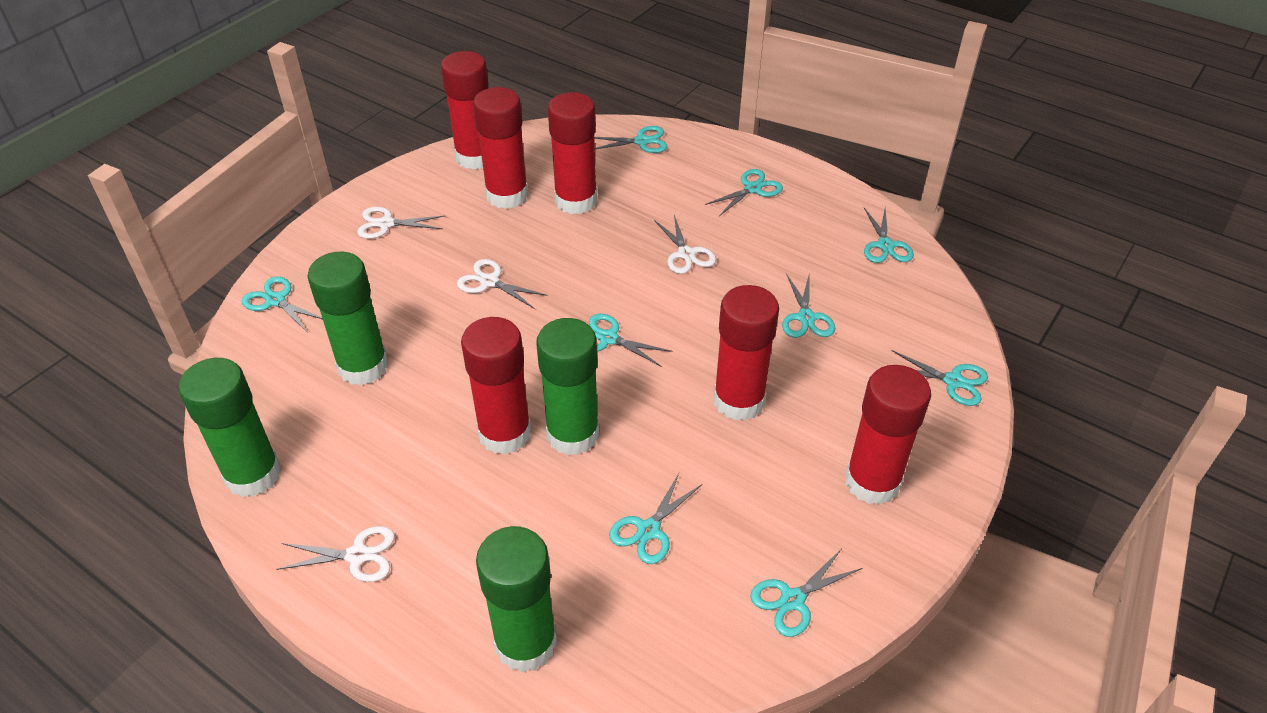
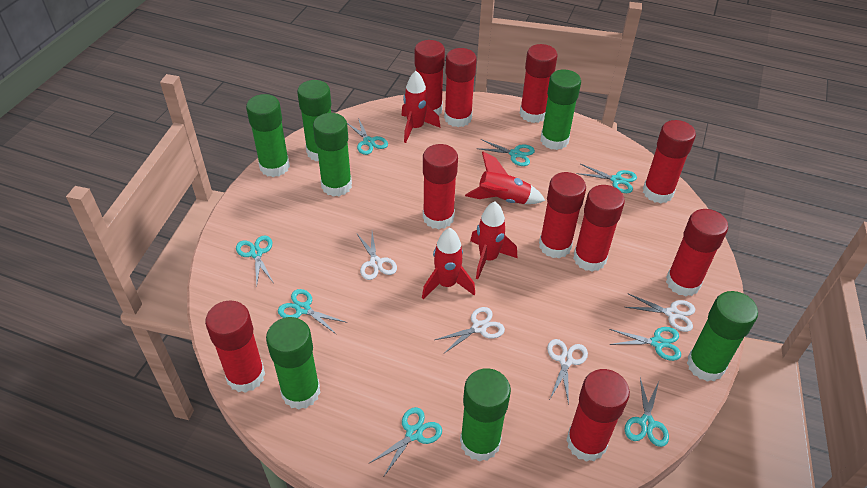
green glue stick: [179,358,281,497] [307,252,388,385] [476,526,557,673] [536,318,599,455] = 4 -> [246,94,290,177] [266,317,320,410] [297,80,331,161] [313,113,352,197] [460,368,511,462] [540,70,581,150] [687,291,758,382] = 7
red glue stick: [441,51,489,170] [461,317,532,455] [473,87,528,209] [548,92,597,214] [714,285,779,421] [845,365,931,505] = 6 -> [205,300,265,393] [415,40,445,115] [423,144,458,229] [444,48,477,127] [520,44,557,123] [539,172,586,258] [566,369,630,462] [573,185,625,272] [643,120,696,203] [666,209,728,297] = 10
red rocket: none = 0 -> [401,71,441,143] [422,228,475,299] [465,151,545,204] [470,201,517,279] = 4
turquoise scissors: [242,276,322,333] [589,313,672,367] [594,126,667,153] [609,473,702,564] [705,169,783,216] [750,550,862,637] [782,274,835,338] [864,208,914,263] [892,350,988,406] = 9 -> [236,236,273,285] [278,289,347,335] [347,118,388,155] [370,407,442,476] [476,139,535,166] [576,164,637,193] [609,327,681,361] [625,378,669,447] = 8

